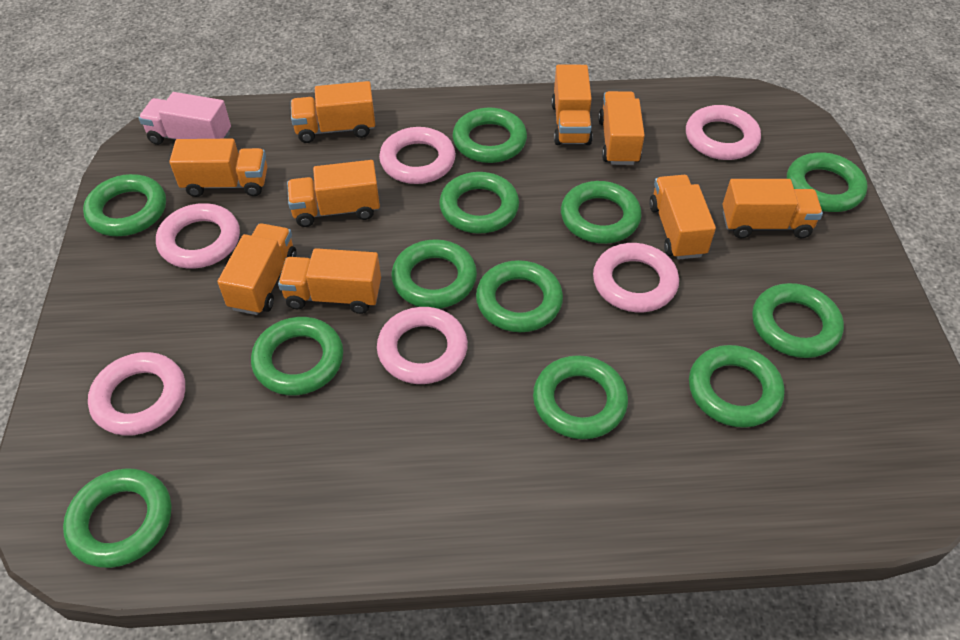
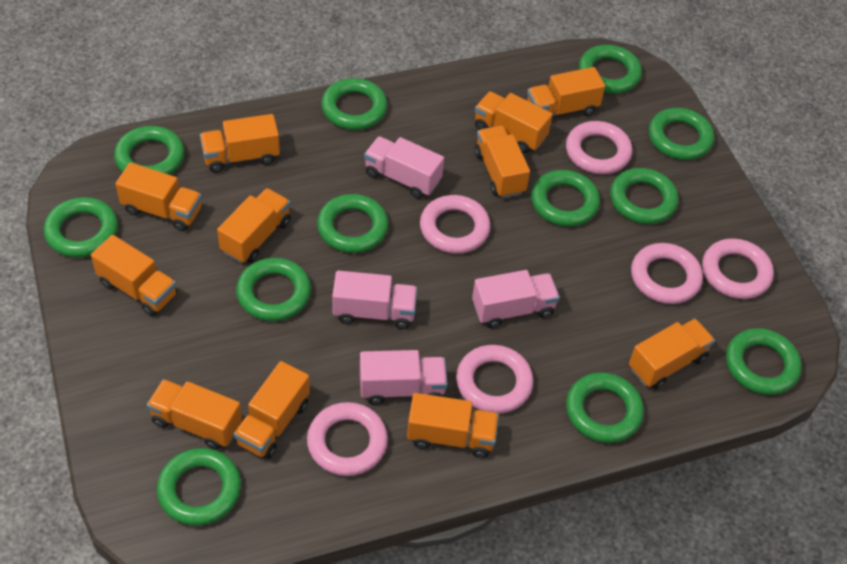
orange truck: [169,138,267,197] [217,223,296,315] [278,248,381,314] [287,160,380,227] [291,81,375,143] [551,65,593,145] [598,91,645,165] [649,175,716,260] [722,179,823,238] = 9 -> [91,235,177,316] [116,162,202,231] [147,379,242,450] [200,114,280,173] [217,188,291,263] [234,361,310,459] [407,393,499,458] [474,126,530,198] [475,92,553,153] [527,67,605,116] [629,319,715,389] = 11
pink truck: [139,92,231,145] = 1 -> [332,271,417,329] [360,350,447,405] [364,136,444,199] [472,270,560,328] = 4

